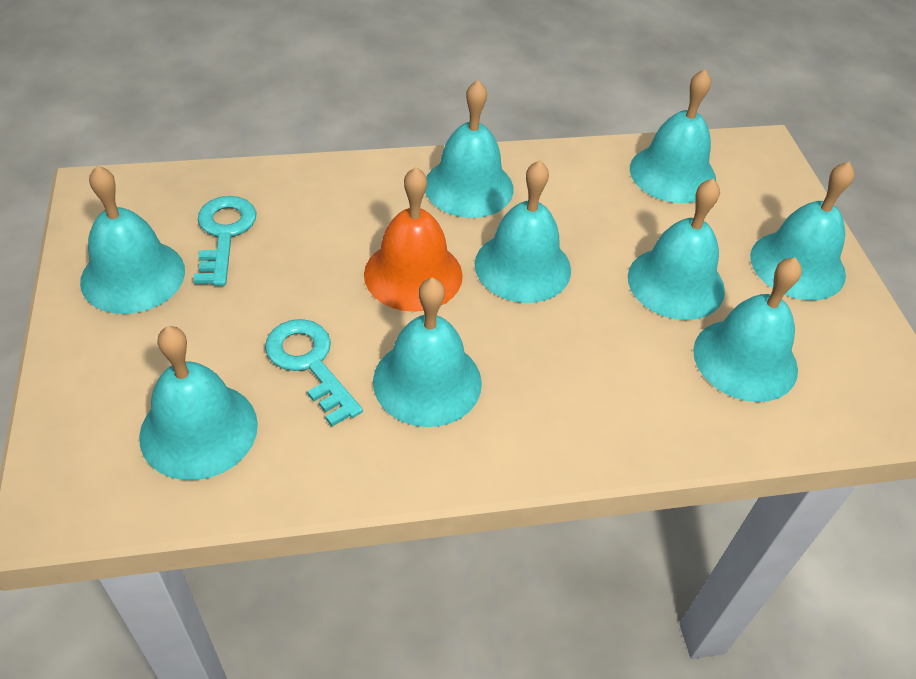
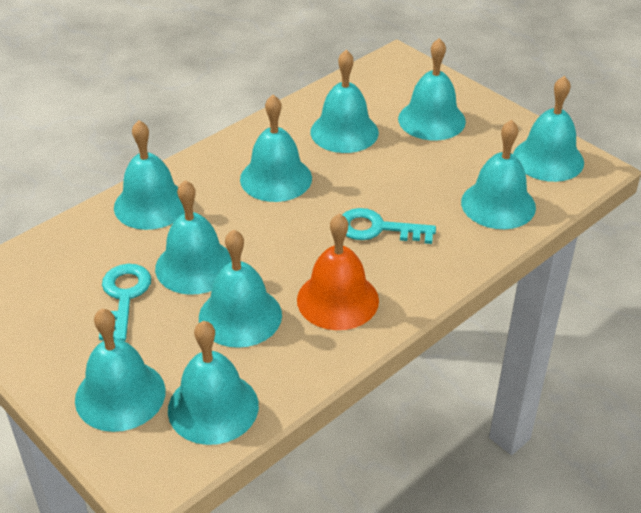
turquoise bell: [80,165,185,314] [139,326,258,480] [373,277,482,427] [425,80,514,218] [475,160,571,303] [628,179,725,320] [630,69,716,203] [693,257,802,402] [750,162,854,300] = 9 -> [75,308,166,432] [114,120,185,230] [155,180,232,295] [168,321,259,445] [199,229,282,348] [240,95,312,202] [310,50,379,153] [398,38,466,140] [461,120,536,229] [513,76,584,182] = 10

